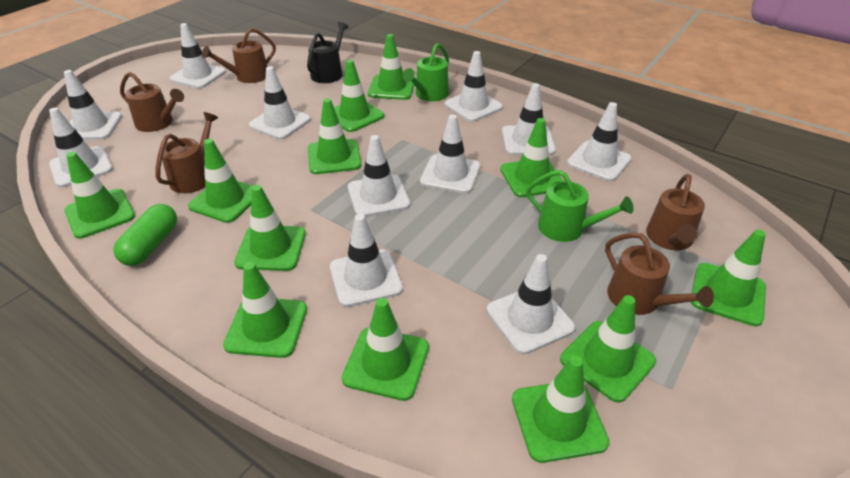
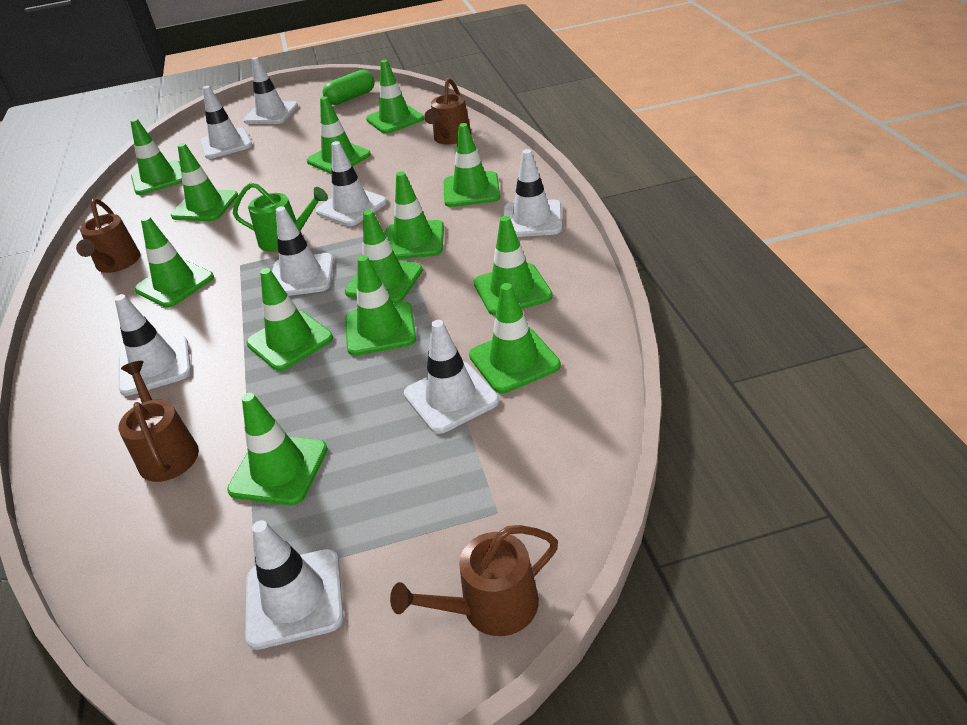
black watering can: [307,22,349,83] = 1 -> none = 0
brown watering can: [120,72,184,132] [155,112,218,193] [202,28,276,83] [605,232,714,315] [646,174,705,250] = 5 -> [76,198,140,273] [118,361,199,482] [390,525,558,636] [424,78,471,144] = 4
green traffic cone: [65,152,135,239] [188,139,253,223] [223,262,307,358] [234,185,306,271] [308,98,362,174] [334,60,385,132] [342,298,429,401] [368,34,414,100] [500,118,563,197] [512,356,609,463] [560,295,656,403] [691,230,766,326] = 12 -> [130,118,182,195] [135,216,214,308] [171,143,238,221] [227,393,328,505] [246,268,333,371] [307,96,371,174] [345,210,423,303] [346,255,416,356] [366,60,424,134] [385,171,444,259] [444,123,500,207] [469,283,561,393] [474,216,553,316] = 13
green watering can: [402,43,449,101] [526,170,634,242] = 2 -> [233,183,328,252] = 1
white traffic cone: [49,108,113,187] [64,70,122,140] [169,23,226,89] [249,66,311,139] [330,214,403,307] [348,135,410,217] [420,114,481,194] [445,51,503,122] [487,254,575,354] [502,83,556,155] [567,102,632,181] = 11 -> [115,294,191,396] [200,86,252,159] [243,57,298,124] [245,520,344,650] [272,206,334,296] [316,141,387,226] [404,320,499,434] [503,149,562,237] = 8

